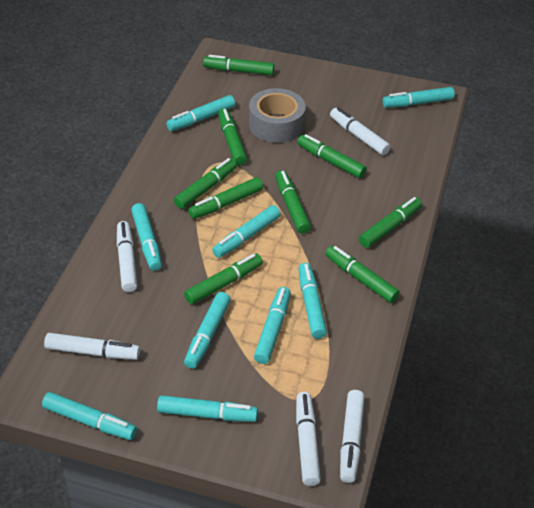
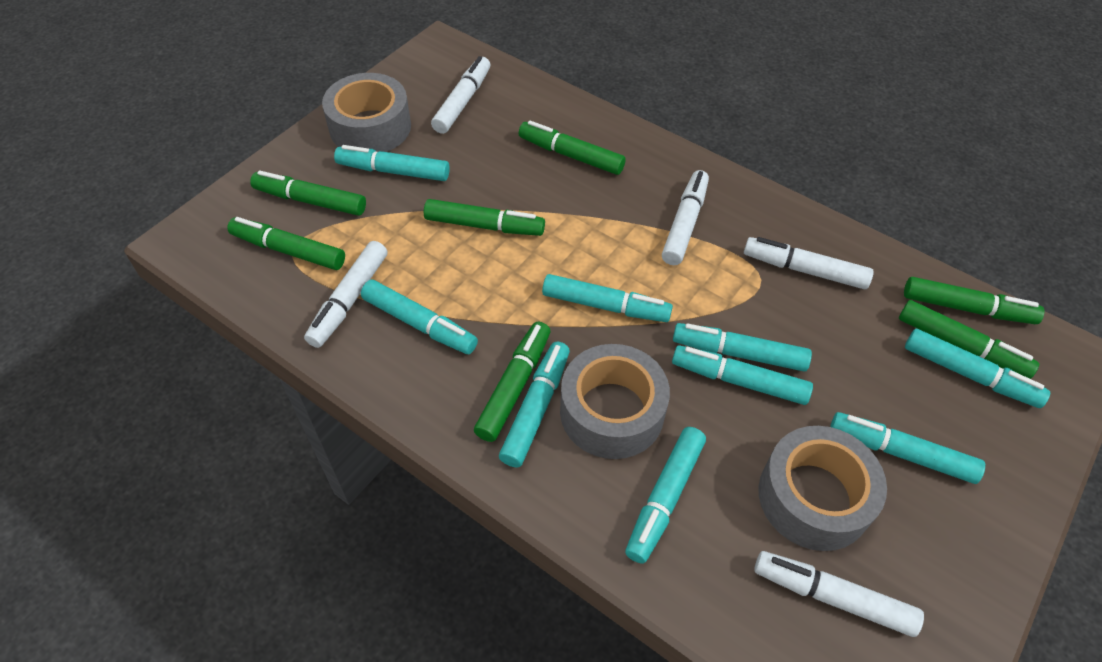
green marker: [174,158,237,209] [184,254,263,305] [188,177,263,219] [203,55,275,75] [218,109,247,165] [275,170,311,234] [297,134,367,178] [325,246,400,303] [359,197,422,248] = 9 -> [227,217,345,270] [250,171,366,216] [424,199,545,236] [474,322,550,442] [519,120,626,175] [899,300,1039,379] [904,277,1044,324] = 7
grey tape: [249,88,306,143] = 1 -> [322,73,411,152] [560,344,670,459] [758,426,887,551] = 3

